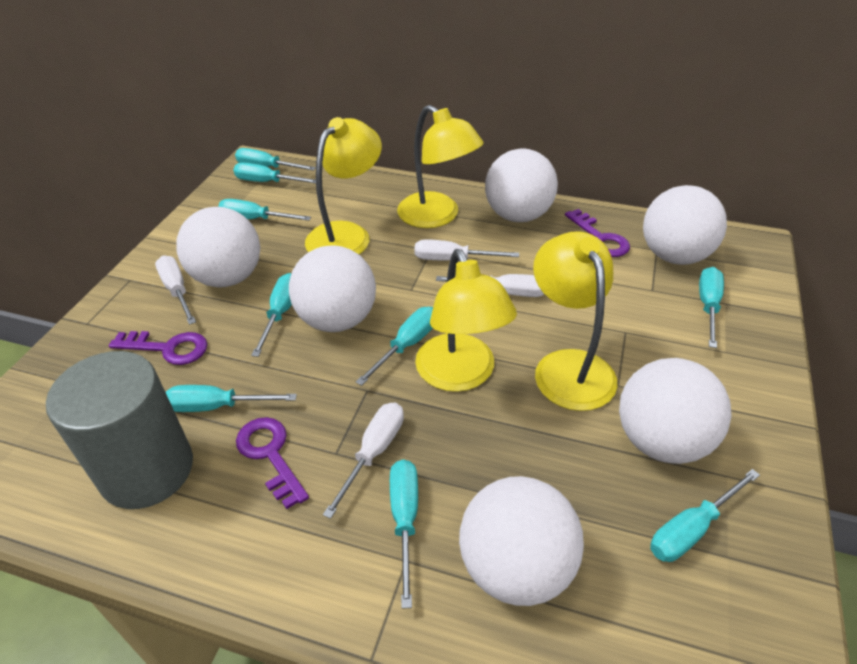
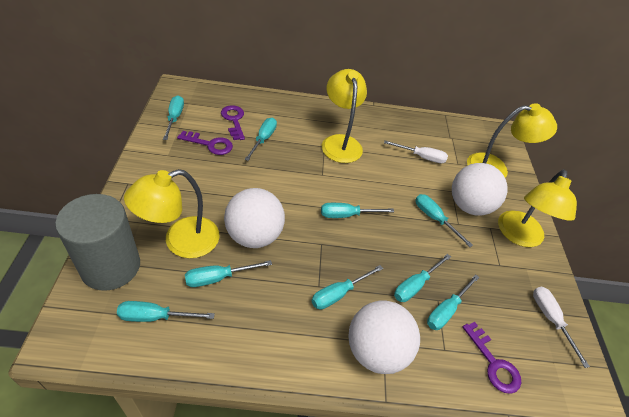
white ball: [176,207,260,288] [289,245,376,332] [459,476,584,606] [485,149,558,222] [619,358,732,464] [643,185,727,265] = 6 -> [224,188,285,248] [348,301,420,374] [452,163,508,216] = 3
white screwdriver: [155,255,196,325] [323,402,404,519] [414,239,519,260] [436,274,544,297] = 4 -> [384,141,448,163] [533,287,590,368] = 2

